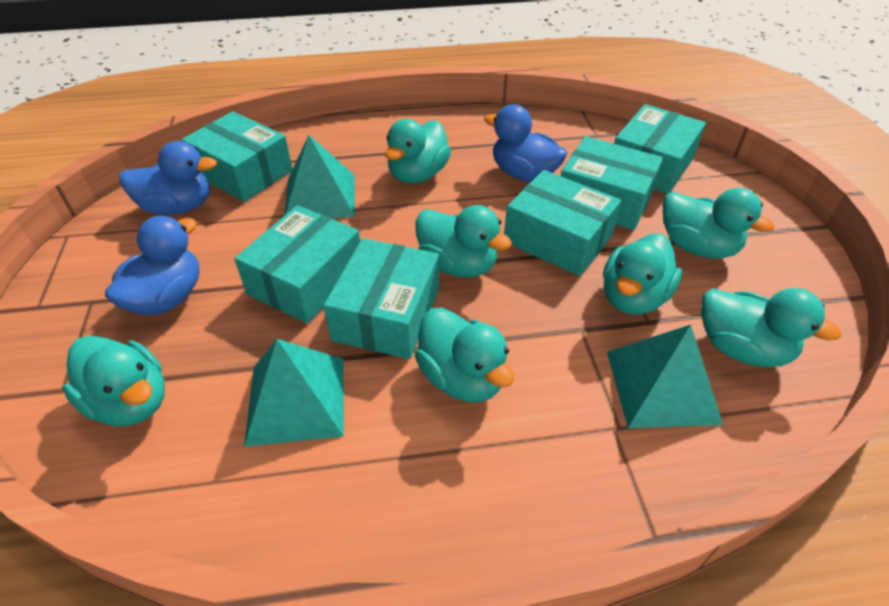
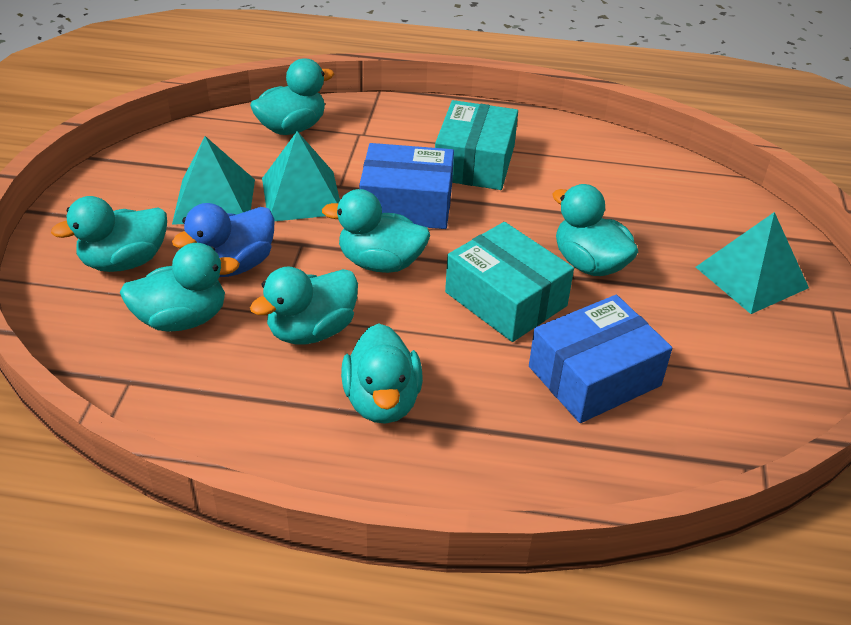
blue box: none = 0 -> [359,143,454,229] [529,295,672,423] = 2
blue duck: [105,216,200,315] [119,141,217,215] [484,104,567,182] = 3 -> [172,203,275,277] = 1
turquoise box: [181,111,293,202] [234,205,360,323] [323,238,439,359] [504,170,622,276] [561,136,663,230] [614,104,706,194] = 6 -> [435,100,518,190] [445,222,574,342] = 2

